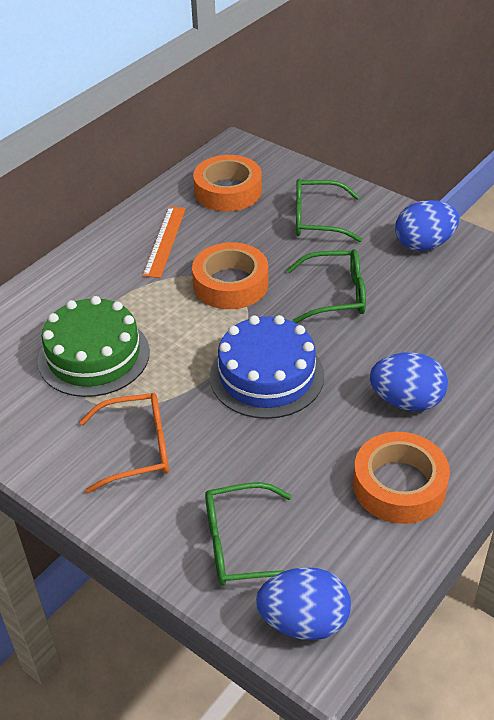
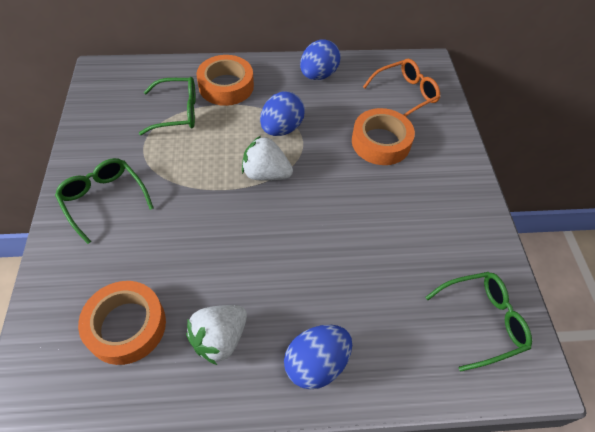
blue cake: [210,315,324,419] = 1 -> none = 0
green cake: [38,296,150,397] = 1 -> none = 0
orange ruler: [143,207,186,278] = 1 -> none = 0
white strawberry: none = 0 -> [186,305,247,365] [242,136,293,181] = 2

